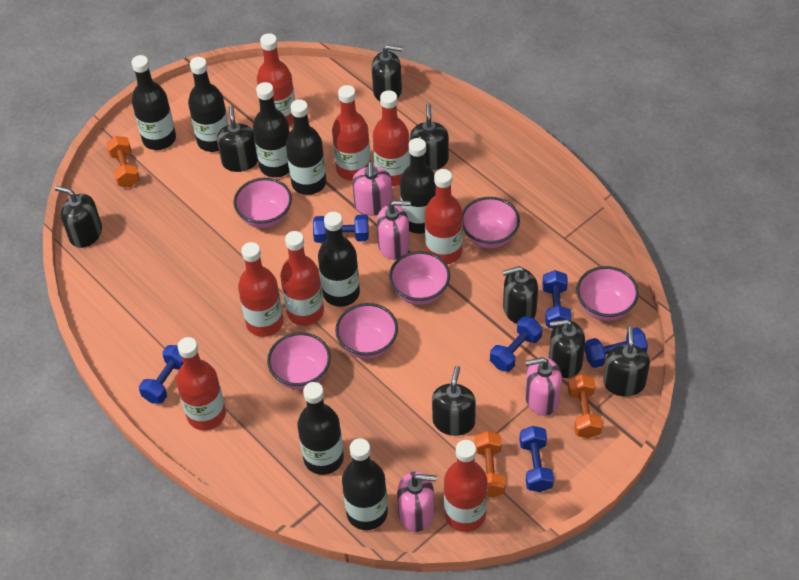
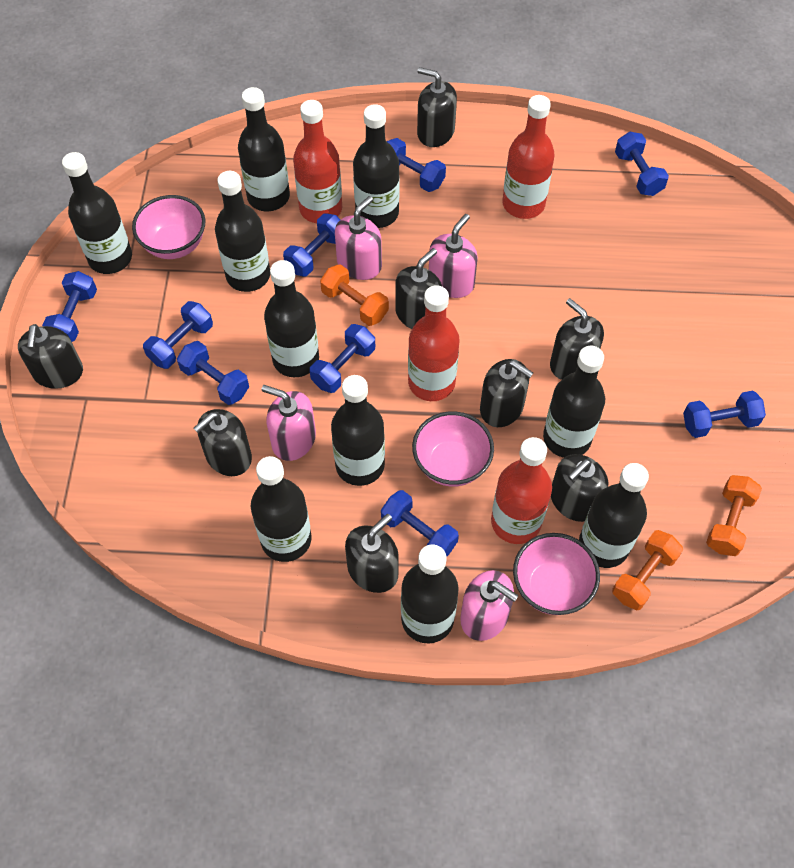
black bottle: [131,55,176,150] [188,57,229,152] [253,82,290,178] [286,99,326,195] [297,382,344,475] [318,212,360,307] [342,438,388,530] [400,138,436,234] = 8 -> [62,152,132,274] [215,171,270,292] [238,87,290,211] [251,456,312,562] [264,260,319,377] [331,375,385,486] [353,104,400,228] [401,545,459,644] [543,346,605,458] [579,463,649,568] = 10
blue dumbbell: [139,345,183,404] [313,215,369,243] [490,316,542,372] [519,426,554,492] [542,270,571,329] [584,327,648,368] = 6 -> [42,271,97,342] [143,301,213,369] [177,341,249,405] [283,214,340,277] [310,324,375,393] [381,490,459,557] [387,138,446,192] [615,132,669,196] [683,391,766,438] = 9
pink bowl: [234,178,292,228] [267,332,331,390] [335,303,398,359] [389,251,450,305] [463,197,520,248] [576,266,639,321] = 6 -> [132,195,205,259] [412,411,494,487] [513,533,600,615] = 3
red bottle: [176,337,226,430] [238,242,283,337] [257,33,295,126] [280,231,324,326] [332,85,371,181] [373,90,410,186] [425,169,463,264] [444,440,488,532] = 8 -> [293,100,342,223] [408,285,460,401] [491,437,552,544] [502,95,555,219] = 4

